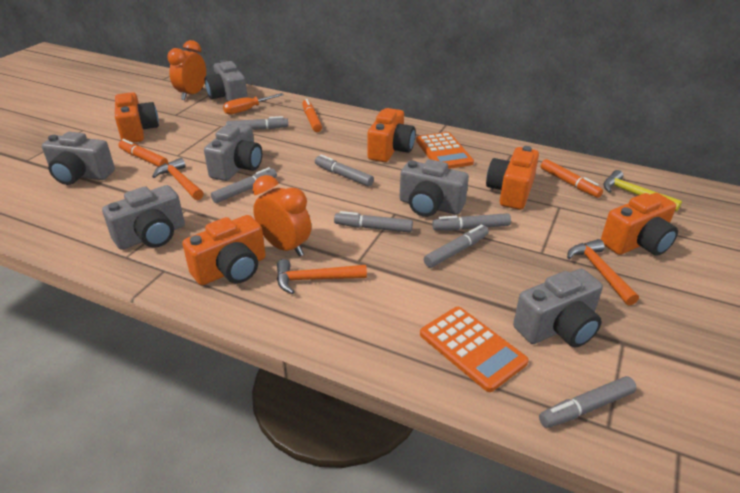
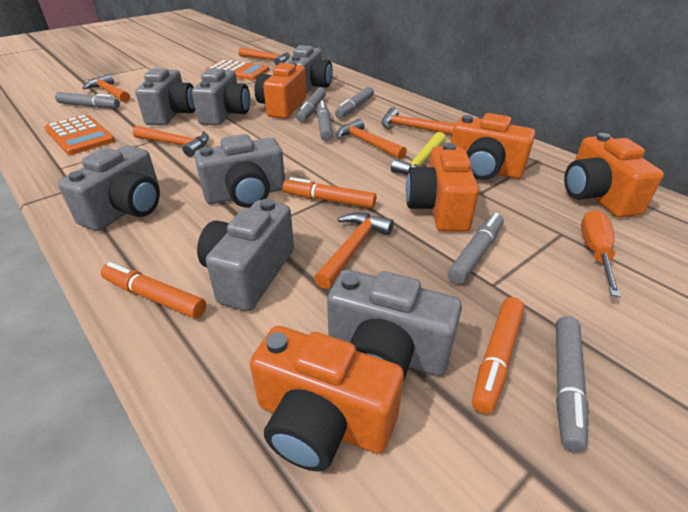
grey camera: [42,132,115,185] [102,185,185,250] [204,123,262,181] [205,60,248,101] [399,159,469,217] [513,269,603,347] = 6 -> [58,145,160,231] [135,68,195,126] [192,68,250,126] [194,134,285,208] [197,199,294,311] [285,45,333,93] [327,270,462,381] = 7
grey marker: [211,167,277,203] [226,116,288,130] [315,155,374,187] [334,211,413,233] [424,224,489,268] [432,213,511,230] [539,376,637,428] = 7 -> [55,92,120,108] [296,88,326,122] [317,100,333,142] [335,87,374,119] [448,213,504,284] [556,316,589,452] = 6
orange clock: [167,40,206,100] [253,175,311,257] = 2 -> none = 0
orange hammer: [152,158,204,200] [277,259,367,294] [567,239,639,306] = 3 -> [83,74,130,102] [133,126,209,157] [238,48,290,65] [314,212,394,289] [336,119,407,160] [382,107,456,135] = 6

